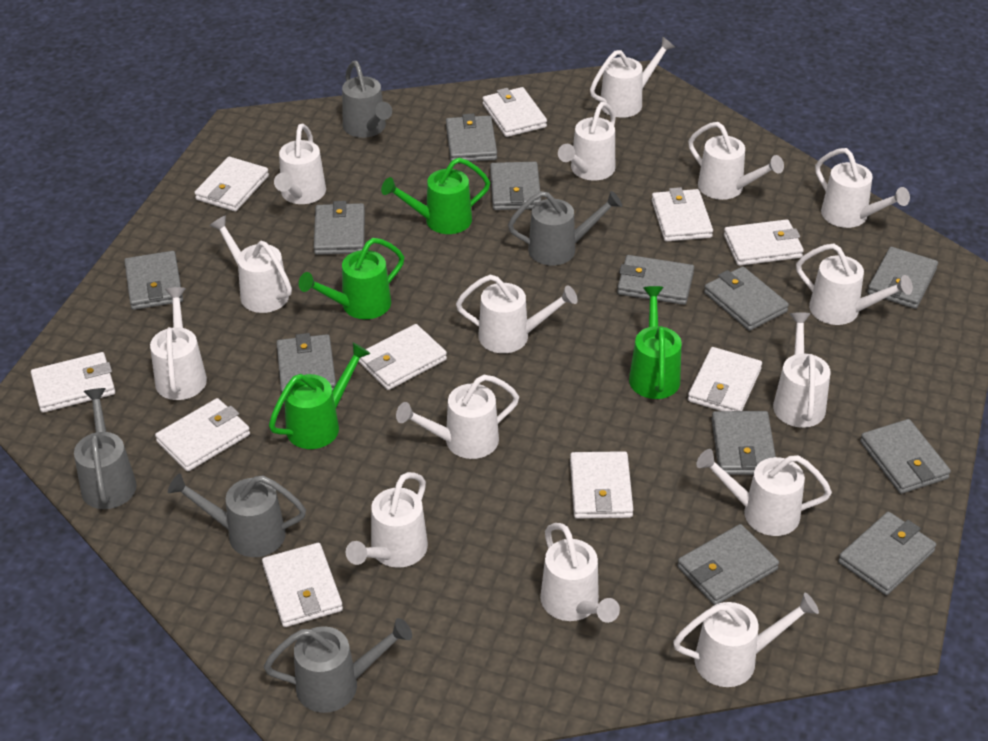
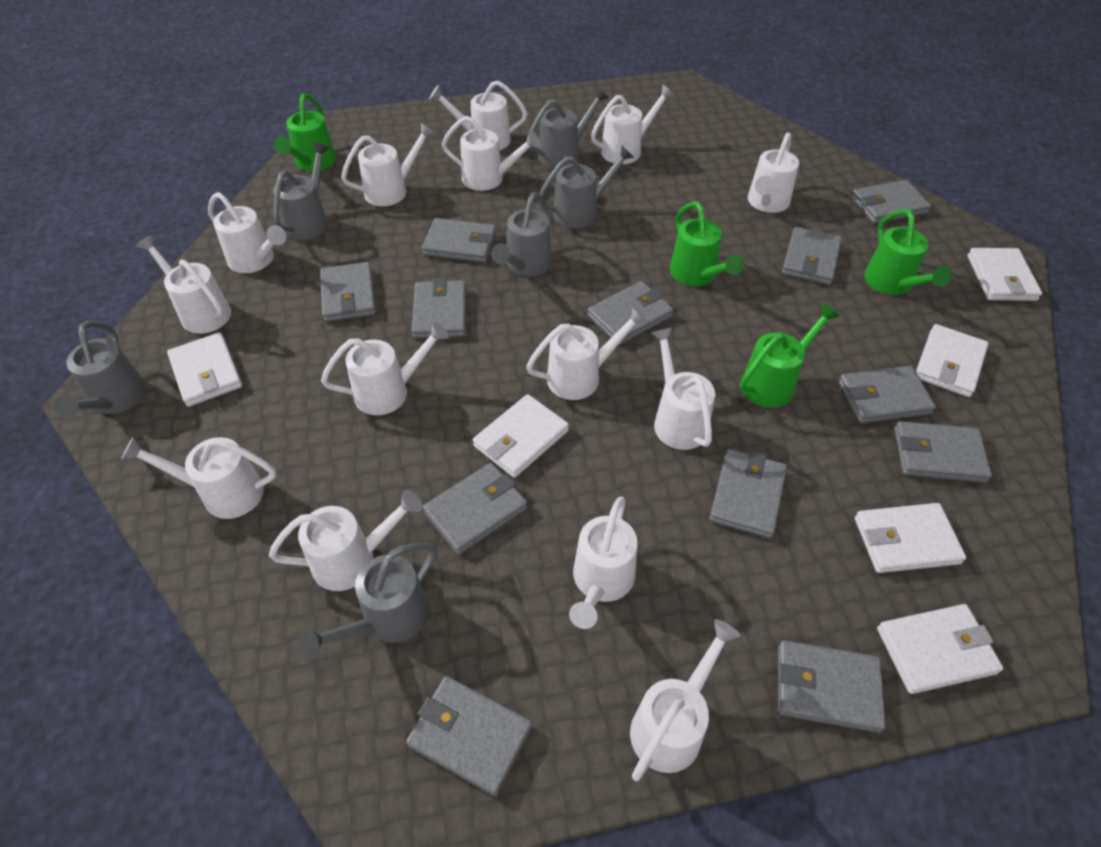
grey watering can: [74,388,137,509] [168,473,306,557] [264,618,412,713] [342,61,392,138] [508,191,622,266] = 5 -> [54,321,146,419] [273,142,329,240] [298,543,436,658] [491,192,552,277] [526,87,609,168] [539,145,634,228] = 6
white wallet: [31,352,115,413] [155,398,250,471] [195,157,269,212] [262,543,343,627] [359,324,447,390] [483,87,547,137] [570,451,633,519] [652,187,713,242] [688,347,762,411] [724,219,804,266] = 10 -> [167,332,242,407] [473,394,569,478] [855,503,966,573] [877,604,1003,694] [916,324,989,397] [967,248,1042,301] = 6
white watering can: [150,287,207,400] [209,215,292,313] [274,124,326,204] [346,472,428,568] [396,375,519,459] [456,275,578,353] [540,523,620,623] [558,102,616,181] [590,37,675,118] [673,593,819,687] [688,122,784,200] [696,449,832,536] [773,312,830,428] [796,244,913,325] [815,148,910,228] = 15 -> [121,437,276,519] [136,235,231,334] [208,192,286,273] [269,490,422,591] [321,322,449,415] [341,123,435,206] [429,81,527,150] [442,116,540,191] [526,306,648,400] [569,496,638,629] [591,85,675,164] [630,619,741,781] [651,327,715,450] [748,133,799,213] = 14

